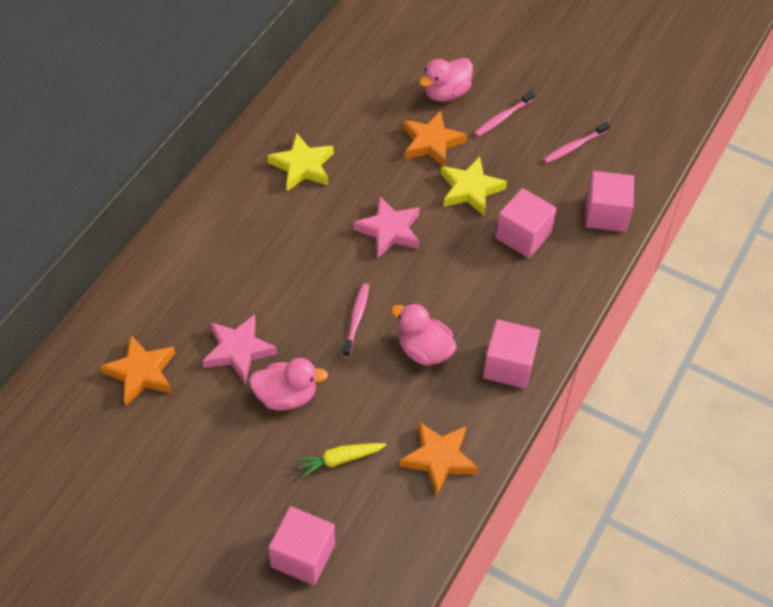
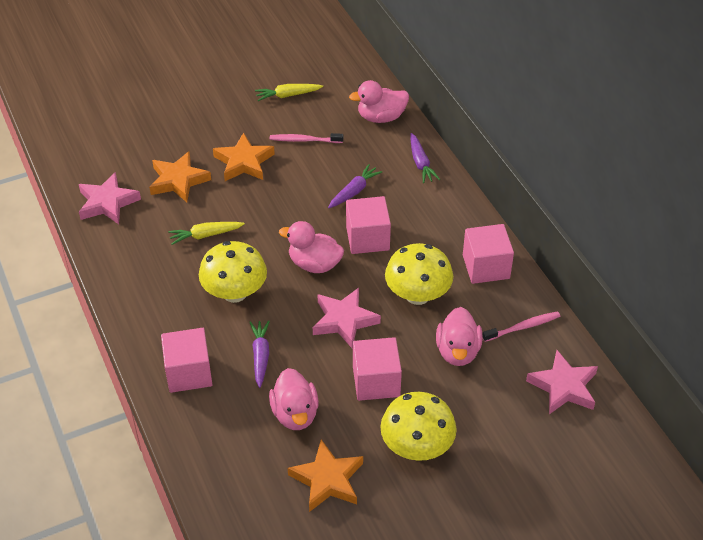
pink duck: [249,358,328,410] [391,303,457,366] [419,58,473,102] = 3 -> [269,368,319,430] [279,221,344,273] [349,80,409,123] [436,307,483,366] = 4
pink star: [203,314,277,383] [353,196,420,258] = 2 -> [79,172,141,224] [313,288,381,348] [526,350,598,414] = 3
pink toothbrush: [342,283,369,358] [474,90,535,137] [543,122,610,163] = 3 -> [270,133,343,143] [482,311,560,342] = 2
purple carrot: none = 0 -> [249,320,270,388] [328,164,383,208] [410,133,440,183] = 3
yellow carrot: [296,443,387,478] = 1 -> [168,222,245,245] [255,84,323,101] = 2
yellow mushroom: none = 0 -> [199,241,267,303] [380,392,457,461] [385,243,453,305] = 3
yellow star: [267,133,334,191] [441,156,507,216] = 2 -> none = 0

